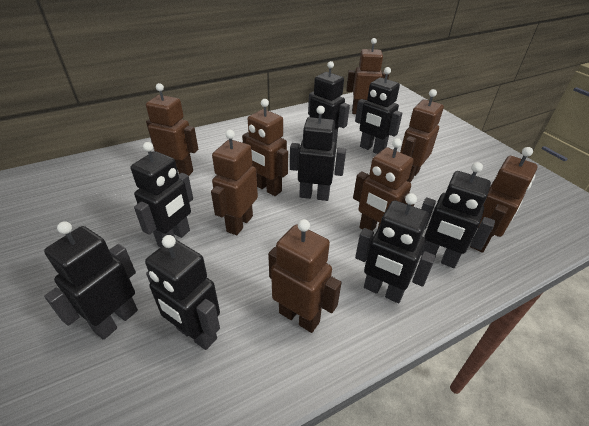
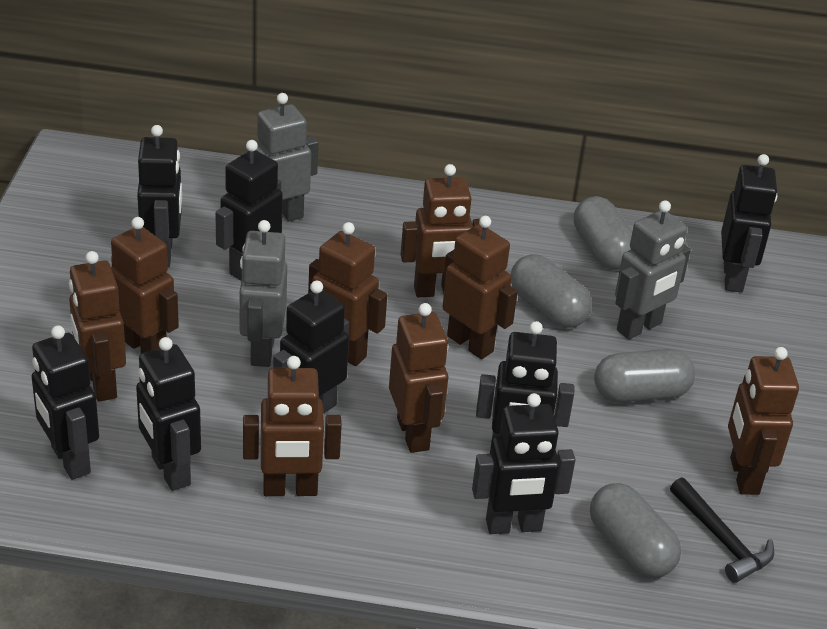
black hammer: none = 0 -> [670,477,774,583] = 1
grey capsule: none = 0 -> [511,254,592,328] [574,196,632,270] [590,483,681,578] [594,349,695,403] = 4
grey robot: none = 0 -> [239,220,287,367] [241,93,318,221] [615,201,691,339] = 3

